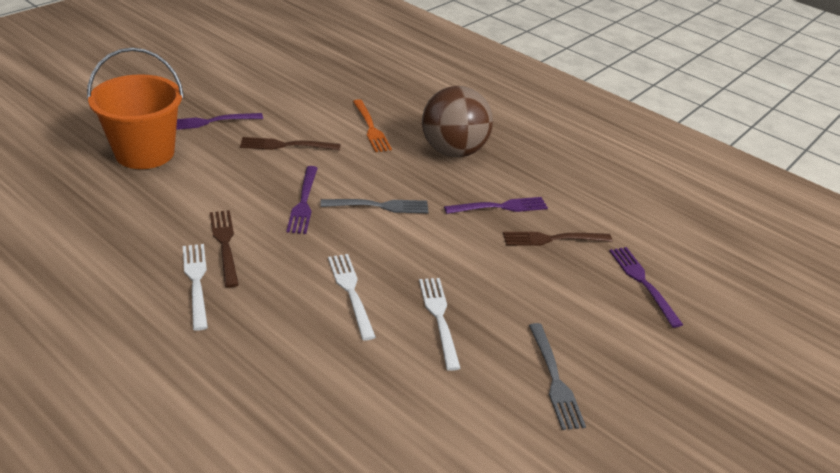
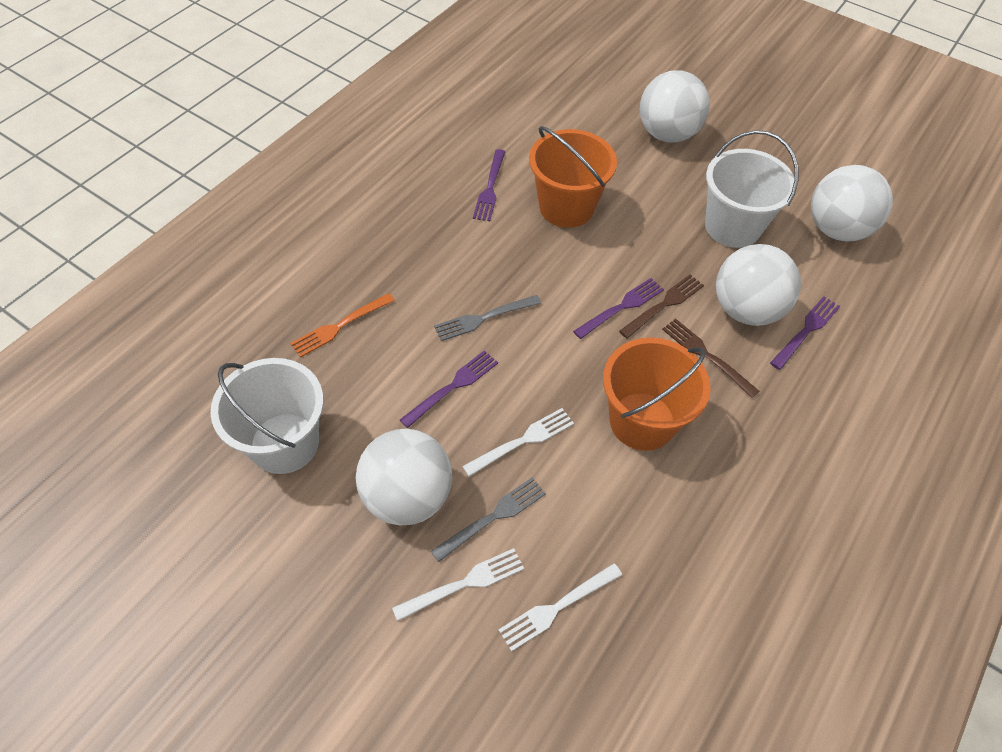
brown ball: [422,86,493,157] = 1 -> none = 0
brown fork: [210,210,239,288] [240,137,341,150] [503,232,612,246] = 3 -> [619,274,704,339] [662,318,759,398] = 2
orange bucket: [87,48,184,169] = 1 -> [529,126,617,228] [603,337,711,451] = 2
white ball: none = 0 -> [356,429,453,525] [640,70,710,143] [716,244,801,326] [811,165,893,242] = 4
white bucket: none = 0 -> [211,358,324,474] [705,130,798,248] = 2

